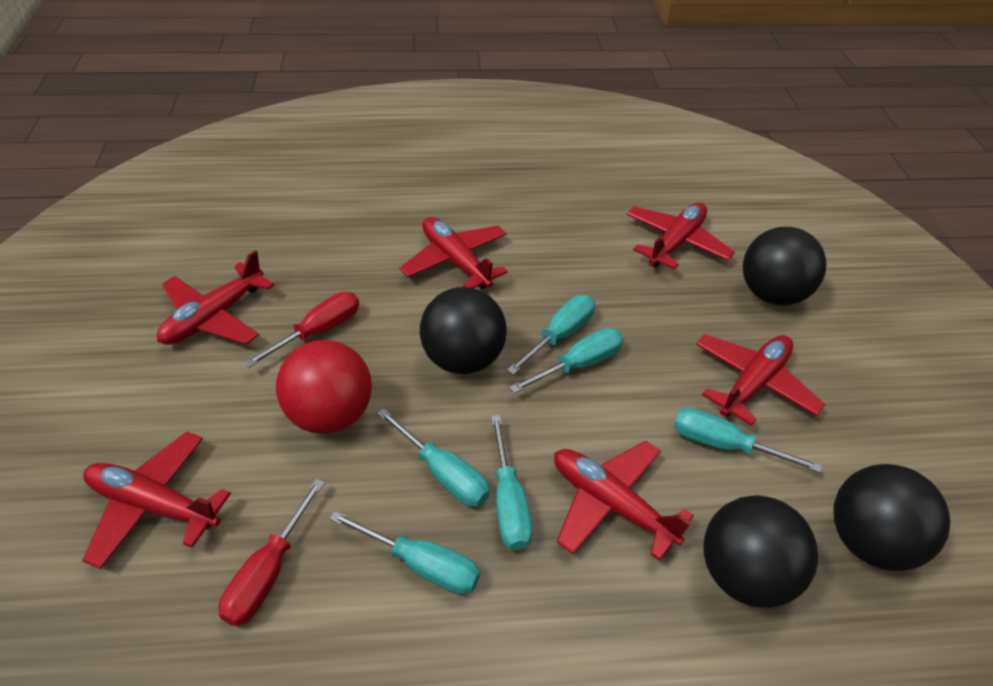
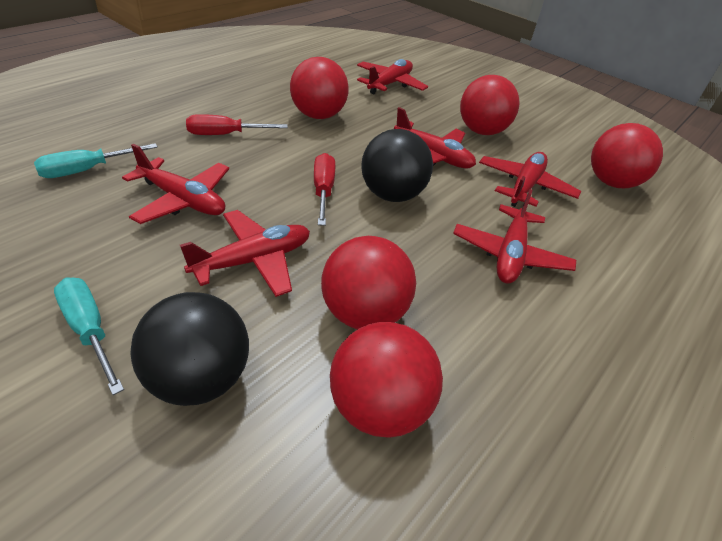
black ball: [420,287,507,374] [703,495,818,608] [743,227,826,305] [834,464,950,571] = 4 -> [130,292,249,406] [361,129,433,202] = 2
red ball: [276,340,372,434] = 1 -> [290,57,349,119] [321,236,416,329] [330,322,443,438] [460,75,519,135] [591,123,663,188] = 5
turquoise screwdriver: [329,511,480,594] [377,408,490,507] [491,415,533,551] [507,295,595,375] [509,328,624,394] [674,408,822,473] = 6 -> [34,143,158,178] [54,277,124,395] = 2

